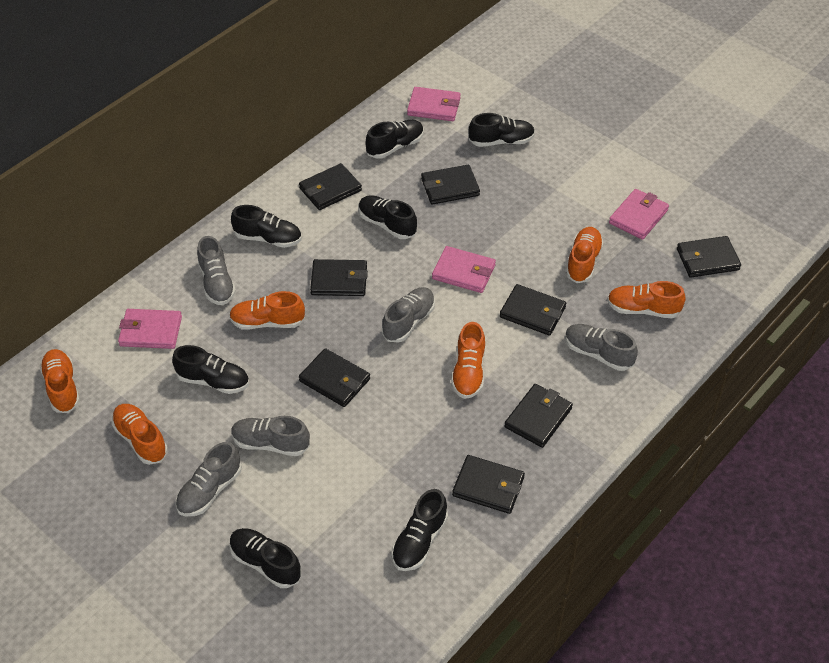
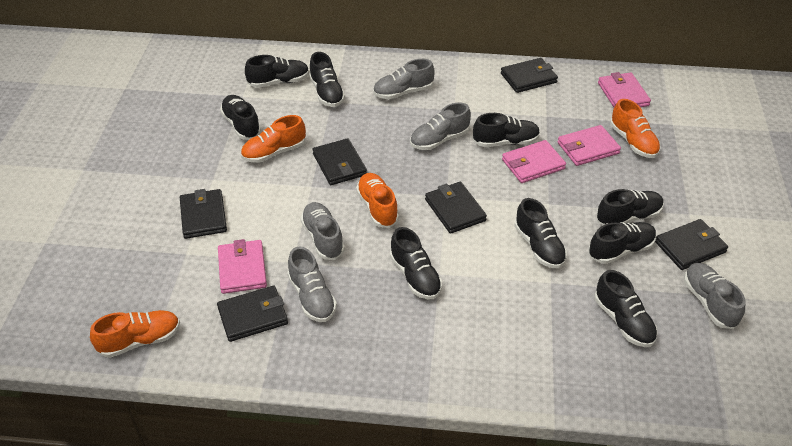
black shoe: [172,345,249,394] [230,528,301,588] [231,205,302,248] [359,195,417,239] [366,120,424,159] [392,489,448,571] [469,113,535,147] = 7 -> [220,95,261,140] [245,55,309,88] [309,52,345,107] [390,227,442,300] [473,113,540,147] [514,198,567,268] [589,222,657,264] [595,270,658,347] [597,189,664,225] = 9
black wallet: [299,163,362,210] [299,348,370,407] [310,259,368,296] [421,165,480,205] [452,455,525,514] [500,284,566,336] [504,384,573,448] [677,236,741,278] = 8 -> [180,189,227,239] [217,286,288,342] [313,138,367,185] [425,182,487,234] [501,58,558,93] [655,219,728,270] = 6
orange shoe: [40,349,80,413] [112,404,168,465] [229,291,305,330] [451,322,485,399] [566,227,604,283] [607,281,686,318] = 6 -> [90,310,180,358] [241,115,306,163] [356,173,399,228] [610,99,661,158] = 4

